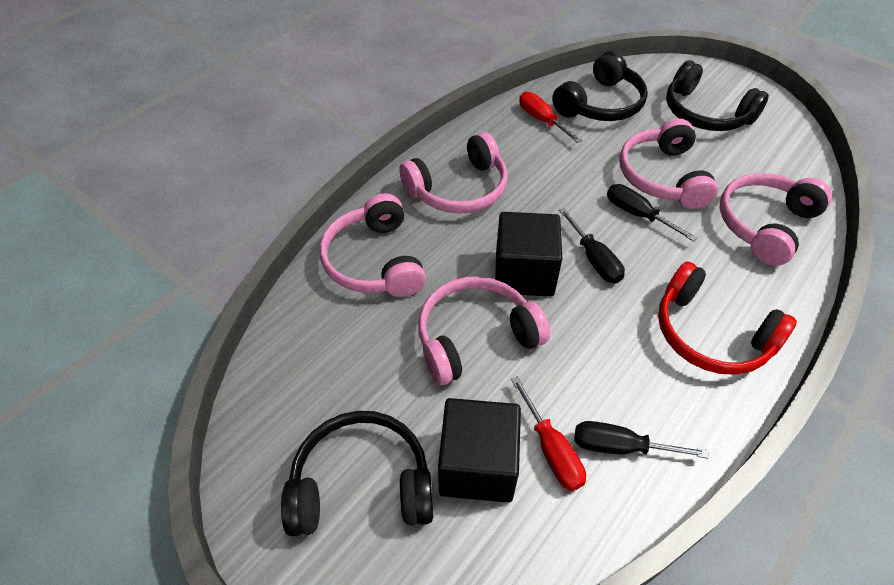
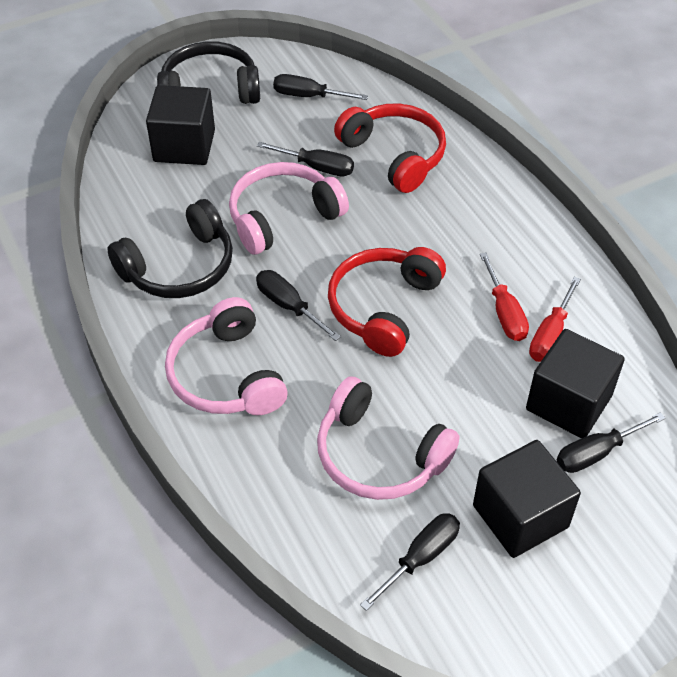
black cube: [438,398,521,503] [495,212,562,296] = 2 -> [146,85,215,165] [473,440,581,558] [526,329,625,438] = 3
black headphones: [281,411,433,537] [552,51,648,121] [666,60,769,131] = 3 -> [107,199,233,298] [157,41,260,104] = 2
black screwdriver: [559,208,625,283] [574,421,709,459] [607,184,698,242] = 3 -> [256,270,341,341] [257,142,354,177] [273,74,368,100] [360,513,460,611] [557,412,666,473] = 5
pink headphones: [320,193,426,297] [399,132,508,214] [418,276,550,385] [619,119,718,209] [720,173,832,266] = 5 -> [165,297,288,415] [229,162,349,255] [317,376,459,500] = 3
red headphones: [658,261,797,375] = 1 -> [328,247,446,357] [334,104,446,193] = 2

